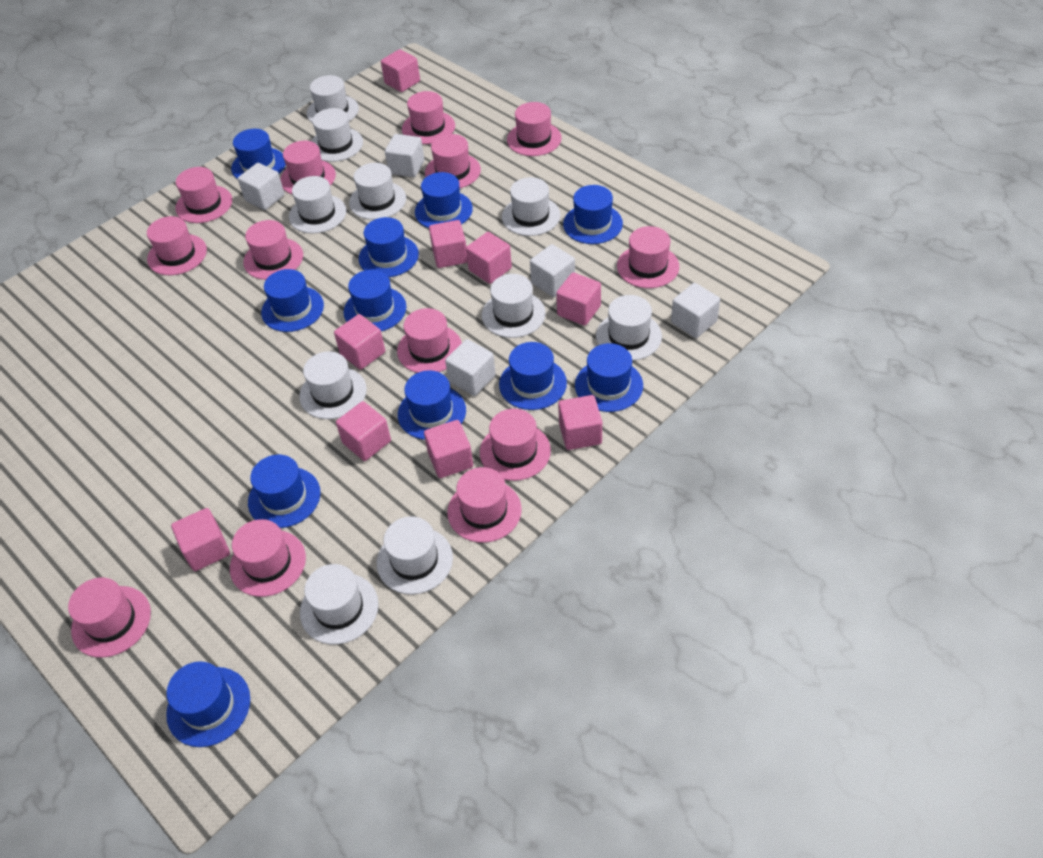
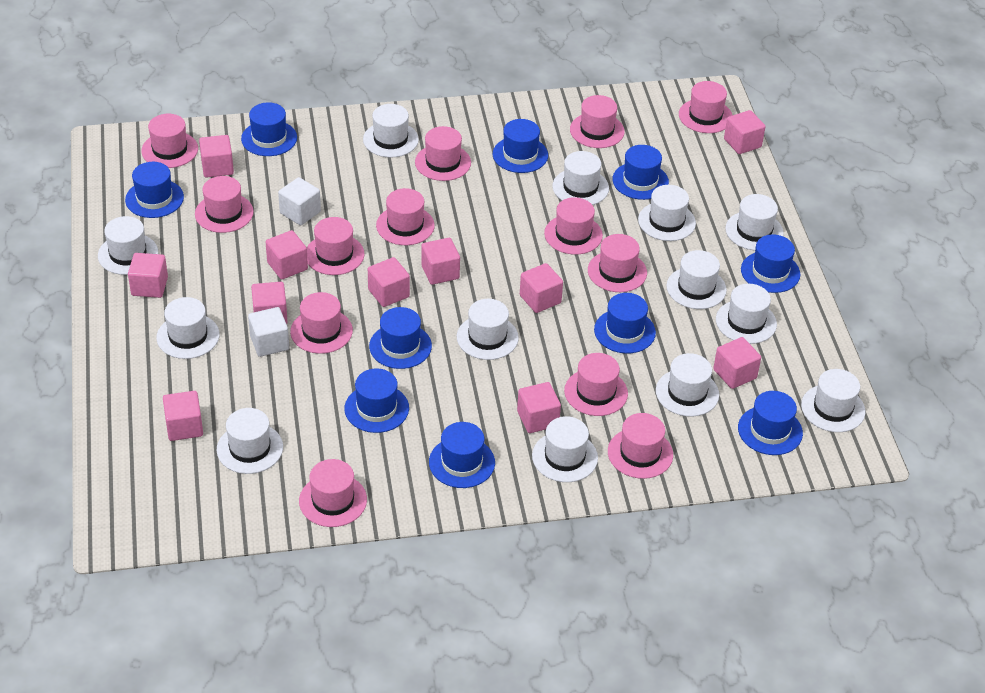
blue hat: [166,662,250,747] [231,129,286,179] [248,455,320,528] [261,269,324,332] [344,270,407,331] [359,217,419,277] [398,370,466,440] [415,172,473,228] [499,342,567,410] [563,185,623,244] [575,343,643,412] = 11 -> [125,162,184,218] [241,102,297,156] [344,369,409,433] [369,307,432,369] [429,422,495,488] [493,119,548,173] [594,293,656,354] [612,145,669,200] [738,391,803,455] [741,234,800,293] = 10
pink cube: [171,508,230,571] [334,314,385,370] [336,401,391,461] [381,49,420,92] [424,420,473,478] [429,220,468,268] [466,232,512,284] [556,273,601,326] [558,395,602,450] = 9 -> [128,253,168,298] [163,391,203,441] [199,135,234,178] [251,282,288,324] [266,230,308,279] [368,257,410,307] [421,238,460,285] [517,382,561,433] [520,263,563,313] [713,337,761,389] [724,110,766,154] = 11
white cube: [238,163,284,210] [385,134,424,177] [445,339,496,396] [530,244,575,297] [671,283,720,338] = 5 -> [248,307,289,357] [278,177,321,226] = 2
white hat: [289,176,346,233] [299,351,367,419] [300,564,379,644] [307,75,359,123] [311,108,363,162] [349,163,406,220] [377,516,453,594] [482,274,545,338] [502,177,561,236] [596,295,662,361] = 10 -> [98,216,158,275] [156,297,220,359] [217,408,283,474] [363,104,419,158] [457,299,519,360] [532,416,598,482] [552,151,609,205] [638,185,696,241] [656,353,719,417] [666,250,727,309] [716,284,777,344] [725,194,784,251] [801,369,865,432] = 13

